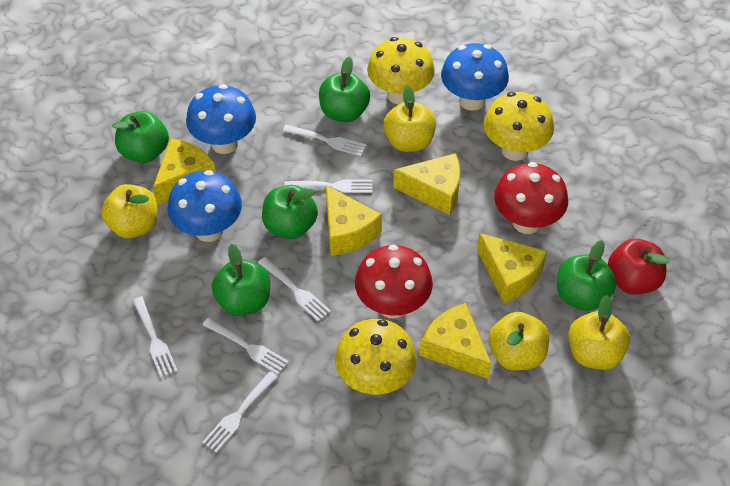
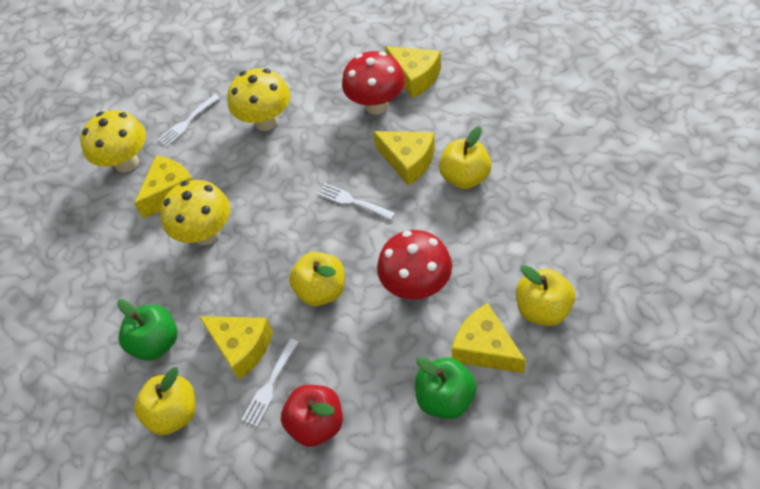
blue mushroom: [167,170,242,242] [186,84,256,154] [441,43,509,111] = 3 -> none = 0
green apple: [112,111,169,163] [212,244,270,316] [262,185,318,239] [319,57,370,122] [557,240,616,311] = 5 -> [117,299,177,361] [415,357,477,419] = 2
white fork: [133,296,178,377] [202,371,278,453] [203,318,289,375] [258,257,331,322] [283,125,366,156] [284,179,373,193] = 6 -> [158,94,220,147] [242,338,299,427] [317,183,395,220] = 3

